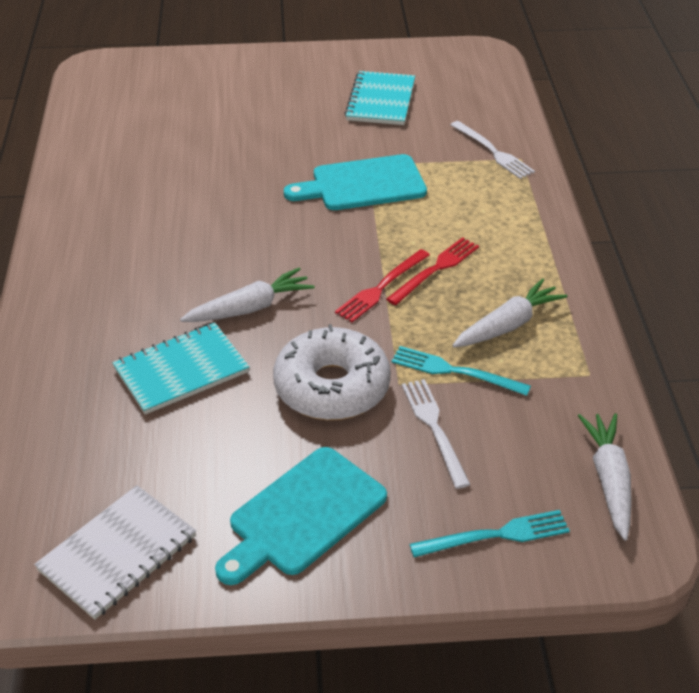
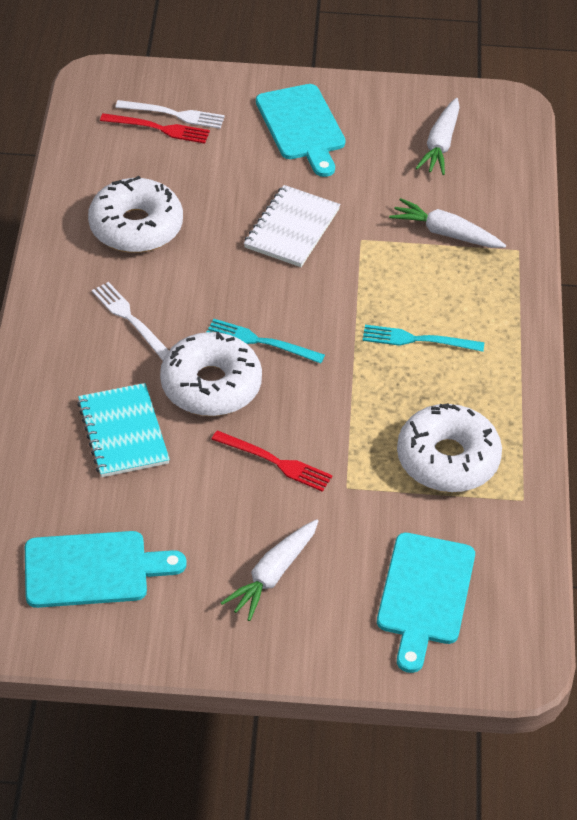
turquoise cutting board: [215,447,387,585] [284,154,427,210] = 2 -> [25,531,187,608] [256,84,346,177] [377,533,475,673] = 3
turquoise notebook: [112,322,249,415] [344,71,415,125] = 2 -> [77,383,170,477] = 1
white donut: [273,324,391,420] = 1 -> [88,176,183,253] [160,332,262,416] [397,403,502,492] = 3

